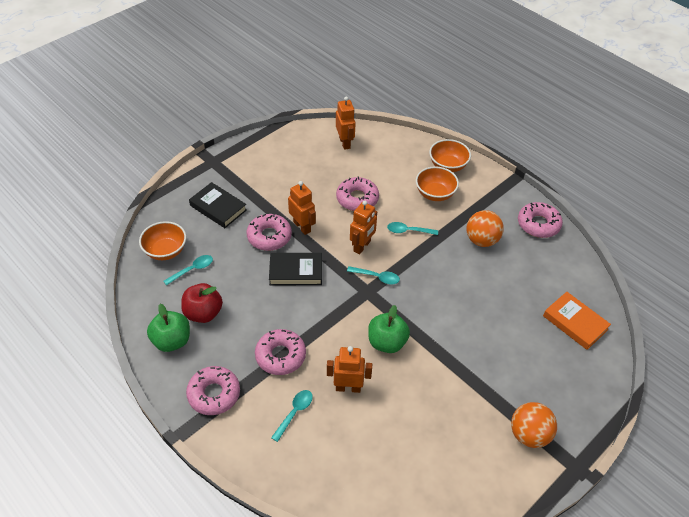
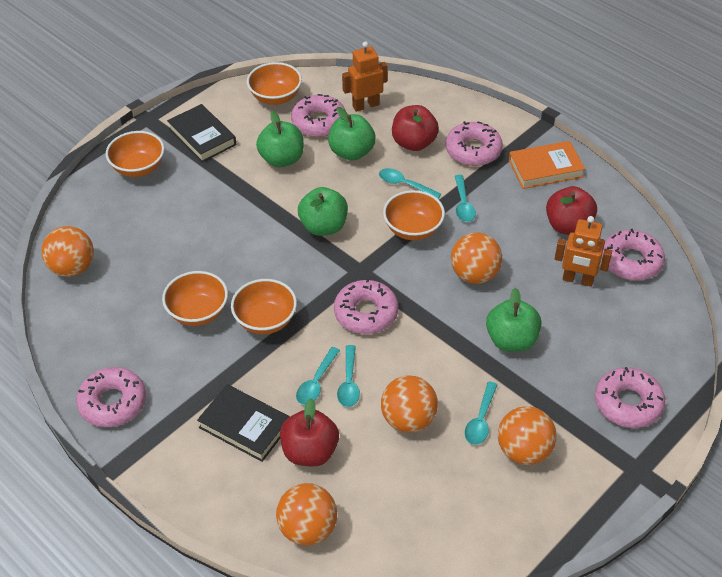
green apple: [147,304,190,352] [368,305,410,353] = 2 -> [256,111,304,167] [298,187,348,236] [328,107,376,161] [486,288,541,352] = 4
orange ball: [466,210,504,247] [511,402,557,448] = 2 -> [42,226,94,277] [276,483,337,546] [381,375,438,433] [451,233,502,284] [498,406,557,465] = 5
orange bowl: [139,221,186,260] [416,166,459,201] [429,139,471,172] = 3 -> [106,131,165,177] [162,271,228,326] [231,279,297,334] [247,62,302,105] [383,190,445,240] = 5
orange robot: [288,181,316,235] [327,346,372,393] [336,96,356,150] [350,201,377,254] = 4 -> [342,41,387,112] [555,216,612,287] = 2
pink donut: [186,366,240,415] [247,214,292,251] [255,329,306,375] [336,176,379,211] [518,202,563,238] = 5 -> [76,367,146,427] [291,94,346,137] [334,278,398,334] [445,121,503,166] [595,367,665,428] [602,229,665,281] = 6
red apple: [181,283,223,323] = 1 -> [280,398,339,466] [392,105,439,151] [546,186,597,235] = 3
turquoise spoon: [163,255,213,286] [271,390,313,442] [347,266,400,284] [387,222,438,235] = 4 -> [296,347,340,405] [337,345,360,407] [379,168,441,199] [455,175,476,222] [465,382,498,445] = 5

